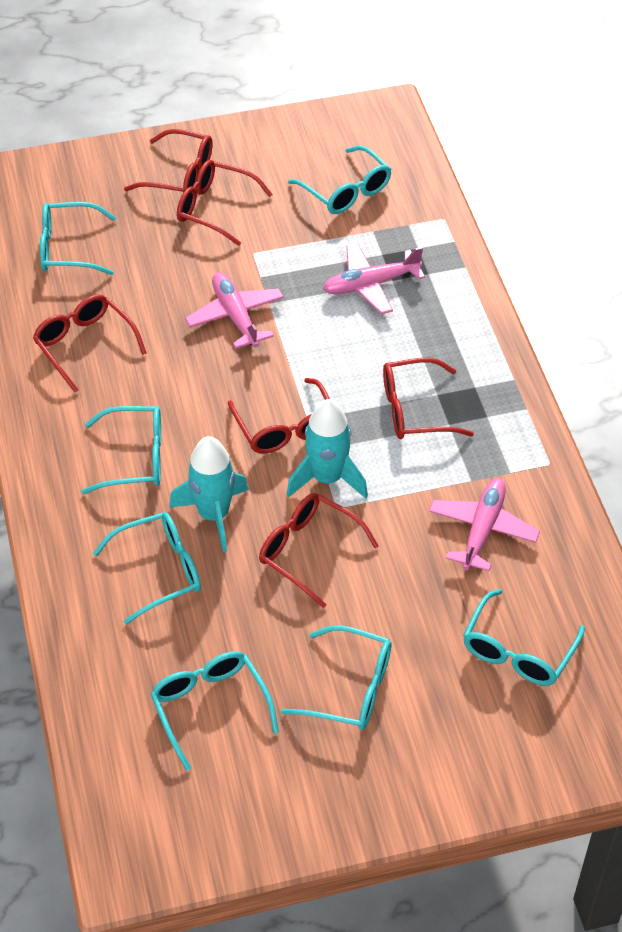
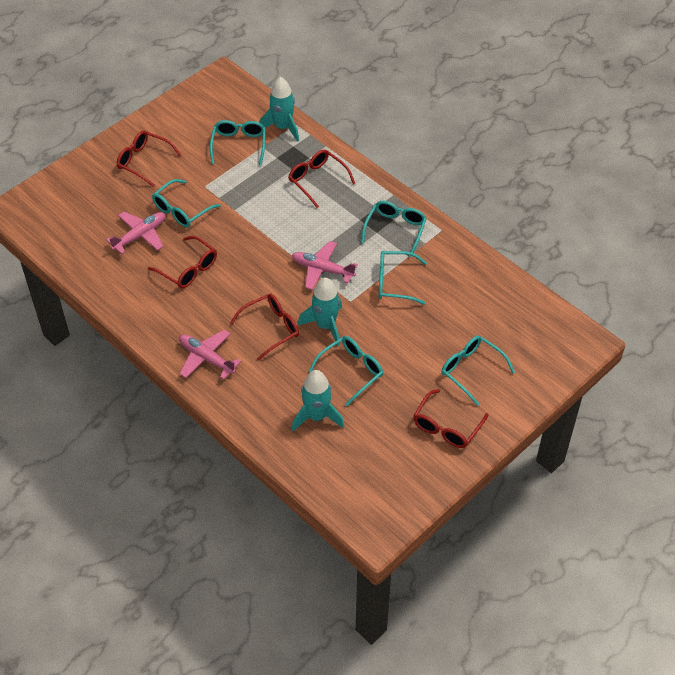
red glasses: [33,294,147,393] [124,129,213,192] [177,160,273,246] [228,378,330,453] [259,493,379,608] [383,358,474,439] = 6 -> [117,131,182,187] [148,236,217,288] [230,294,299,361] [288,150,355,208] [413,389,488,448] = 5
turquoise glasses: [40,202,116,275] [81,406,161,494] [93,512,201,624] [150,651,279,771] [281,625,391,730] [288,145,391,214] [463,589,585,686] = 7 -> [152,179,221,227] [210,120,266,166] [308,336,383,406] [361,201,427,257] [379,251,427,305] [441,336,515,406] = 6
turquoise rocket: [169,436,249,552] [286,399,368,498] = 2 -> [259,77,299,142] [292,370,344,431] [298,278,342,346] = 3

